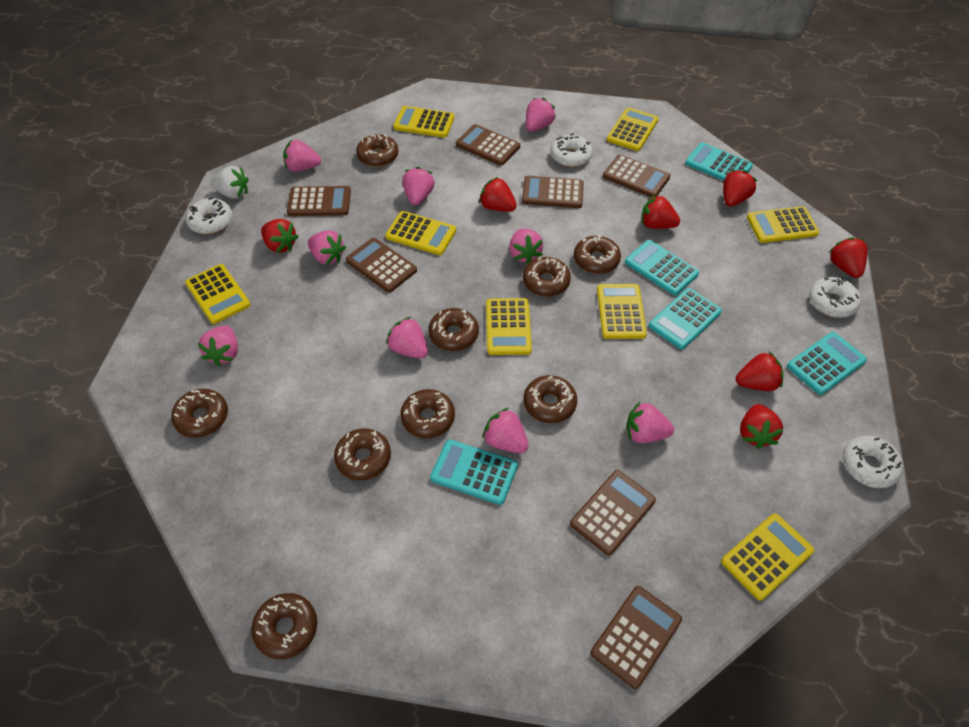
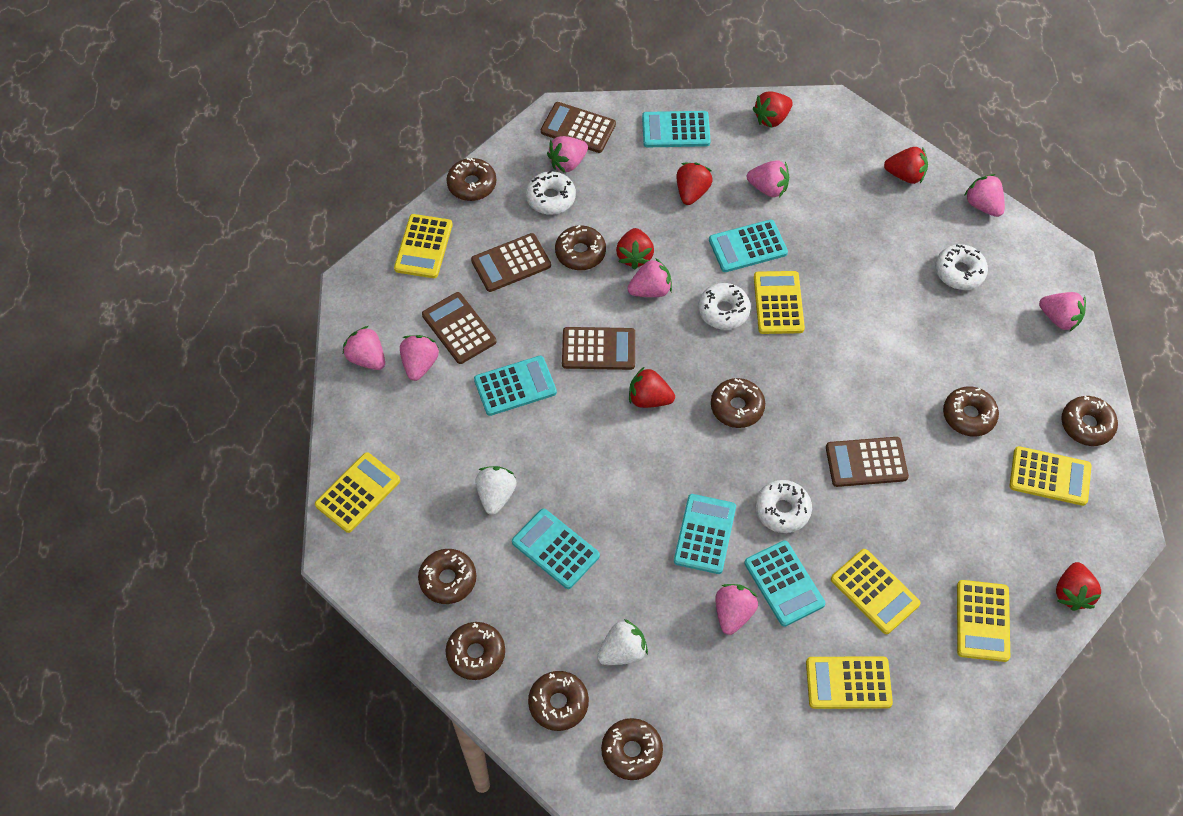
brown calculator: [287,186,351,216] [346,238,417,293] [456,124,520,166] [522,176,584,208] [570,470,656,555] [591,586,682,689] [603,154,671,198] = 7 -> [422,292,496,364] [471,233,551,292] [541,102,616,153] [562,327,635,370] [826,437,909,487] = 5
pink strawberry: [197,326,238,366] [283,140,321,172] [308,230,346,265] [386,317,428,359] [402,167,434,205] [482,408,529,453] [509,229,543,264] [526,98,556,132] [626,402,674,443] = 9 -> [343,326,385,370] [400,335,439,381] [547,136,588,173] [627,258,672,297] [715,584,758,635] [747,160,789,197] [964,174,1005,217] [1039,292,1086,331] = 8
red strawberry: [261,219,299,253] [479,177,517,212] [641,195,680,229] [723,170,757,206] [736,352,783,391] [740,404,784,449] [829,237,868,278] = 7 -> [616,228,654,270] [629,367,675,408] [676,162,713,205] [753,91,793,128] [884,147,928,184] [1056,562,1101,611] = 6
turquoise calculator: [430,439,518,505] [625,240,699,295] [649,288,722,349] [685,142,753,181] [787,332,867,395] = 5 -> [474,356,557,416] [512,509,600,589] [642,111,711,147] [674,494,736,574] [709,220,788,272] [744,540,825,627] = 6
white strawberry: [211,166,249,199] = 1 -> [475,466,517,515] [597,619,648,665] = 2
yellow calculator: [185,264,251,324] [385,211,456,255] [393,106,455,138] [486,298,532,355] [597,284,647,339] [607,107,658,151] [721,513,814,600] [747,206,819,243] = 8 -> [315,452,400,533] [394,214,453,278] [754,271,805,334] [806,657,893,709] [831,549,921,634] [957,580,1010,662] [1009,446,1092,506] = 7

